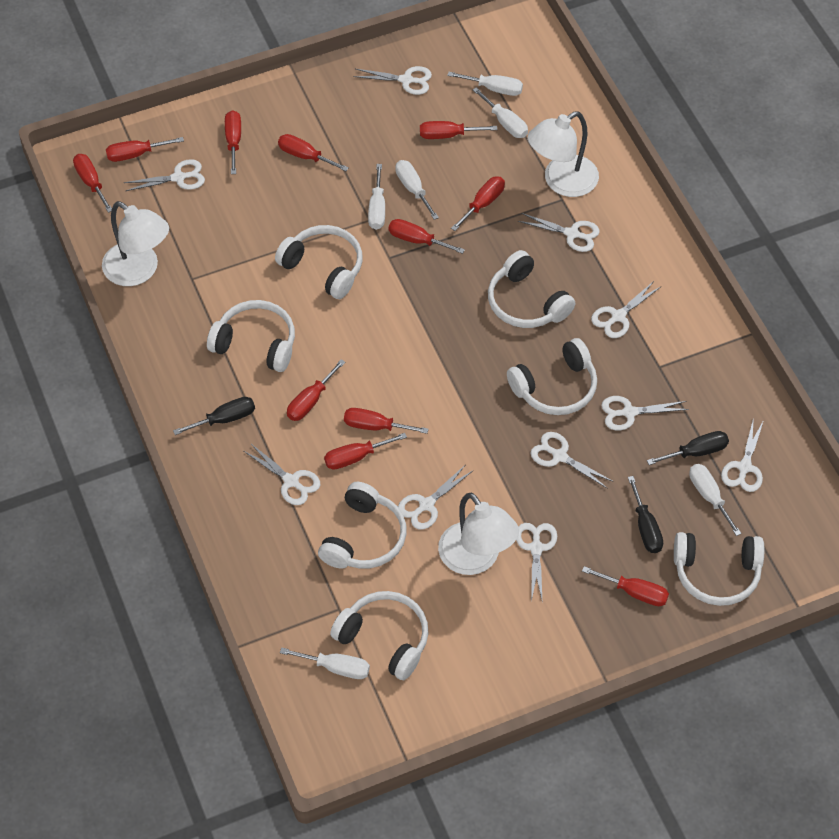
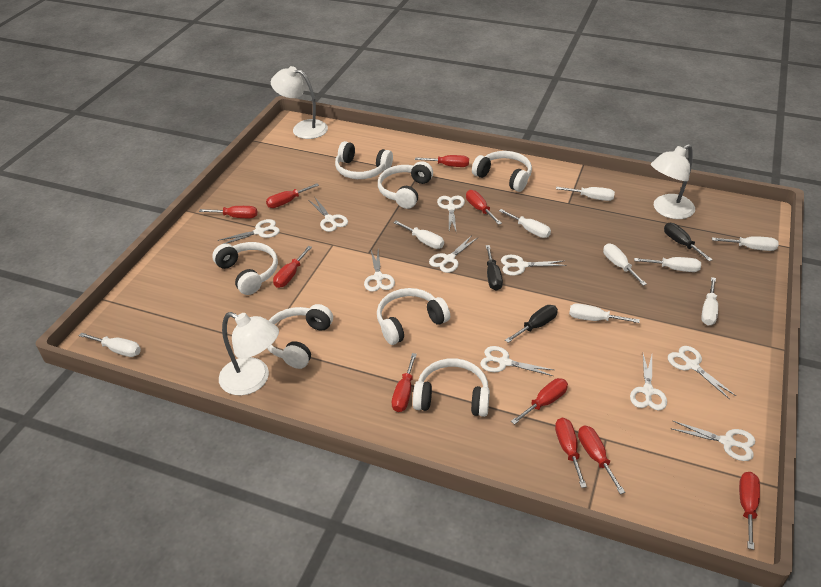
red screwdriver: [73,154,112,213] [106,137,184,162] [225,110,241,174] [278,134,349,171] [287,359,346,421] [324,433,407,470] [344,408,428,434] [389,219,465,254] [420,121,497,139] [451,176,505,231] [582,566,669,606] = 11 -> [199,206,257,218] [266,183,319,208] [273,246,312,288] [392,353,417,412] [415,155,469,167] [466,190,502,225] [511,378,568,425] [555,418,587,488] [578,425,625,494] [739,472,760,550] = 10
white screwdriver: [280,647,370,679] [368,164,385,230] [395,160,439,220] [447,72,523,96] [473,87,528,138] [689,464,742,536] = 6 -> [79,332,141,357] [393,221,444,249] [499,209,551,238] [556,187,615,201] [569,303,640,323] [603,244,647,286] [634,257,701,272] [701,277,718,326] [712,236,779,251] = 9

